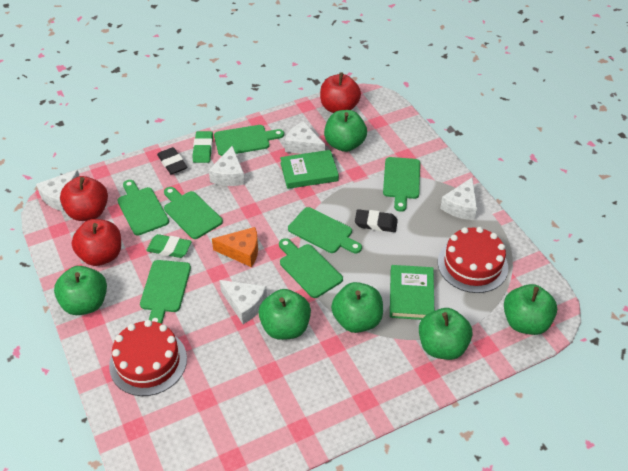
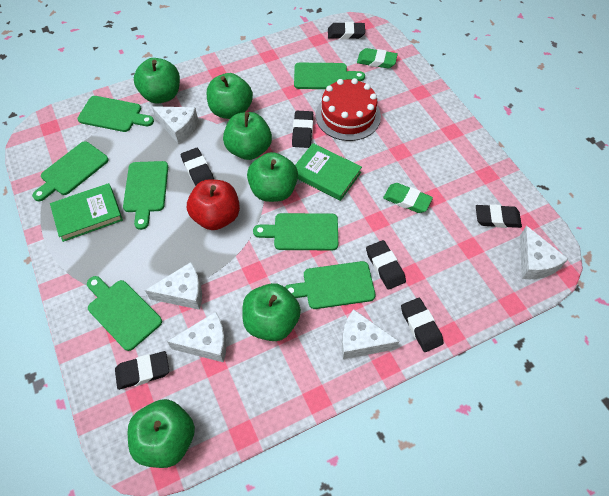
black eraser: [157,147,187,175] [355,209,398,232] = 2 -> [115,351,169,390] [181,148,214,186] [292,111,313,148] [328,22,365,39] [366,240,406,290] [401,298,444,352] [476,204,522,228] = 7
orange cheese: [212,227,258,267] = 1 -> none = 0
red apple: [60,176,108,221] [72,219,121,266] [320,72,361,113] = 3 -> [187,179,240,230] = 1
red cake: [109,320,187,396] [438,227,508,293] = 2 -> [316,78,381,141] = 1

